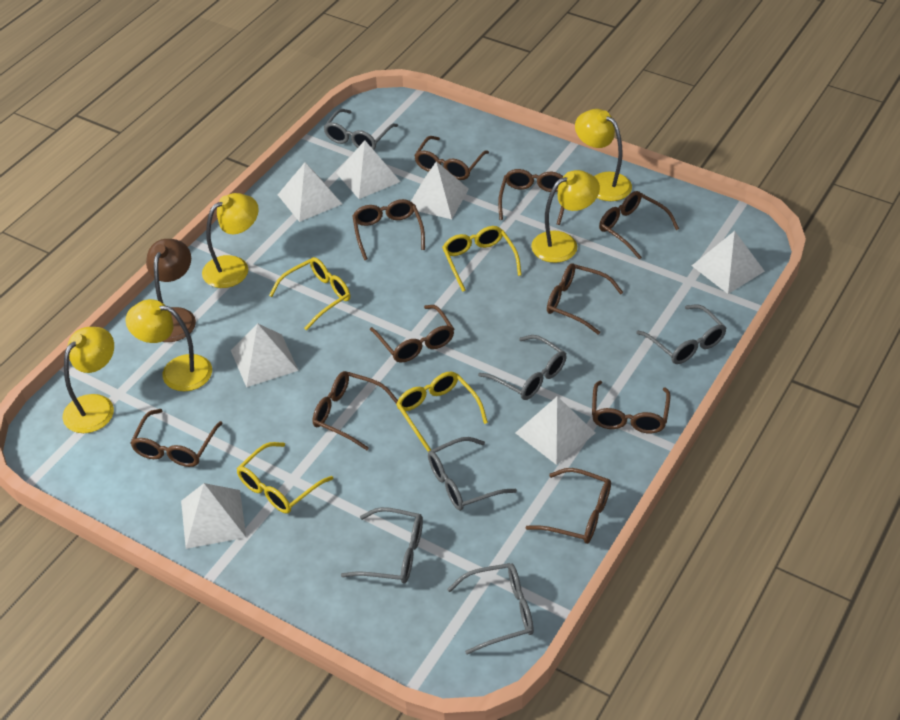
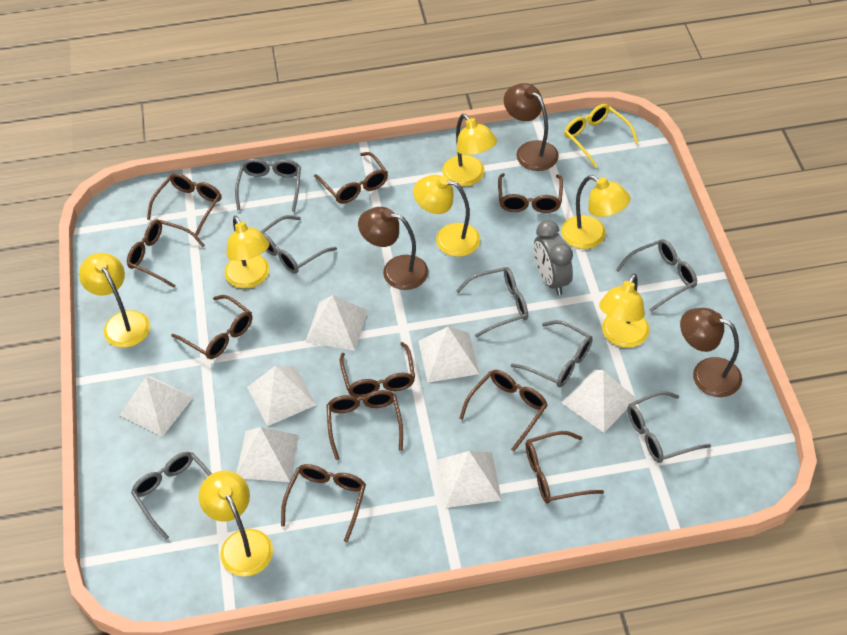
brown lamp: [146,239,196,342] = 1 -> [358,207,428,290] [504,83,559,171] [680,308,742,397] = 3
grey clock: none = 0 -> [534,220,573,295] = 1
grey glasses: [324,109,398,150] [341,507,423,583] [428,437,517,511] [447,563,534,655] [478,335,567,400] [636,305,726,364] = 6 -> [131,452,212,540] [235,159,301,212] [260,215,337,273] [456,267,528,338] [511,320,592,387] [616,239,697,312] [628,391,711,463] = 7
yellow glasses: [236,442,334,513] [269,257,350,330] [396,371,488,452] [442,226,522,292] = 4 -> [564,104,638,168] = 1
yellow lamp: [63,327,114,433] [126,299,212,391] [202,193,259,288] [531,170,600,263] [575,109,632,201] = 5 -> [79,253,150,348] [199,471,273,577] [225,216,269,289] [413,175,480,257] [442,114,497,186] [561,175,630,249] [599,274,650,348] = 7

